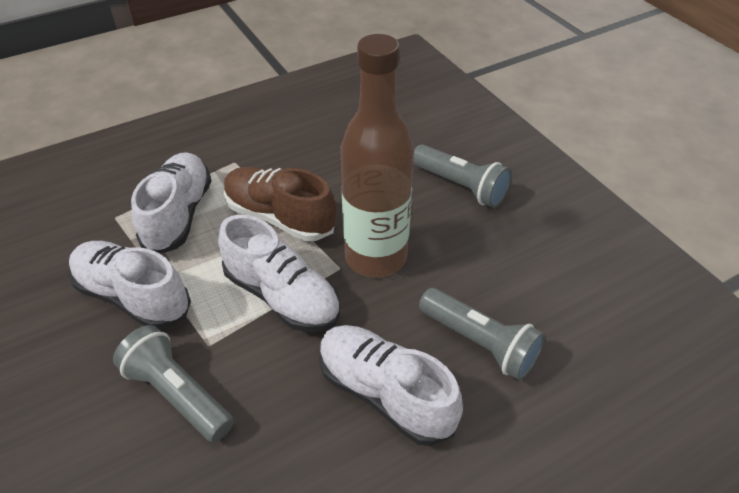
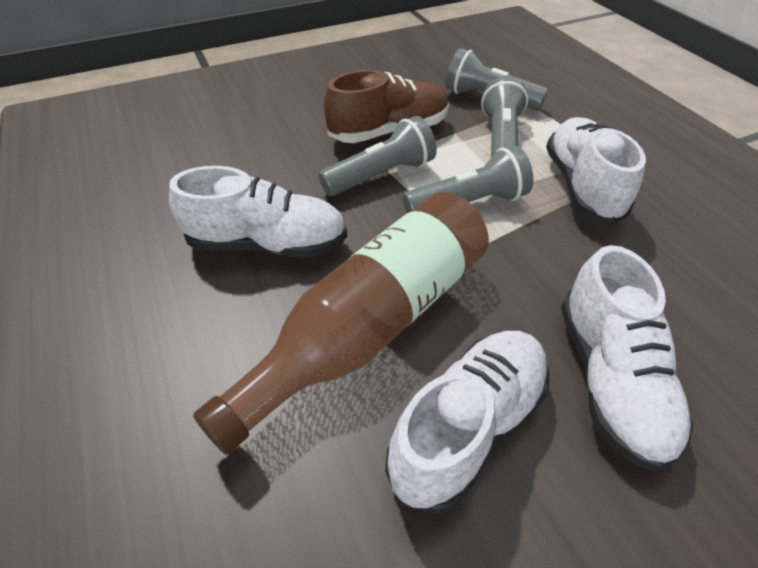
grey flashlight: [113,325,234,442] [413,145,512,208] [419,288,546,381] = 3 -> [319,116,437,196] [403,146,533,213] [445,48,548,111] [481,76,528,157] = 4

